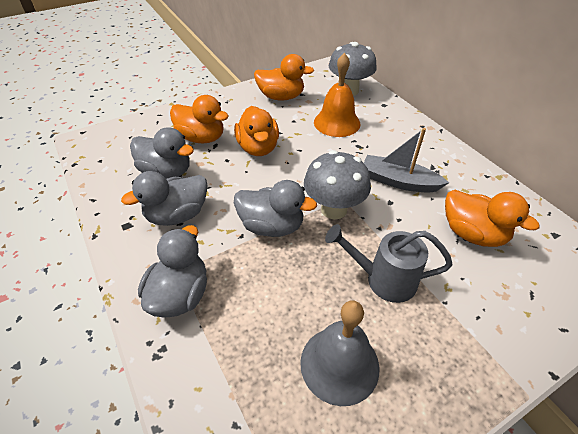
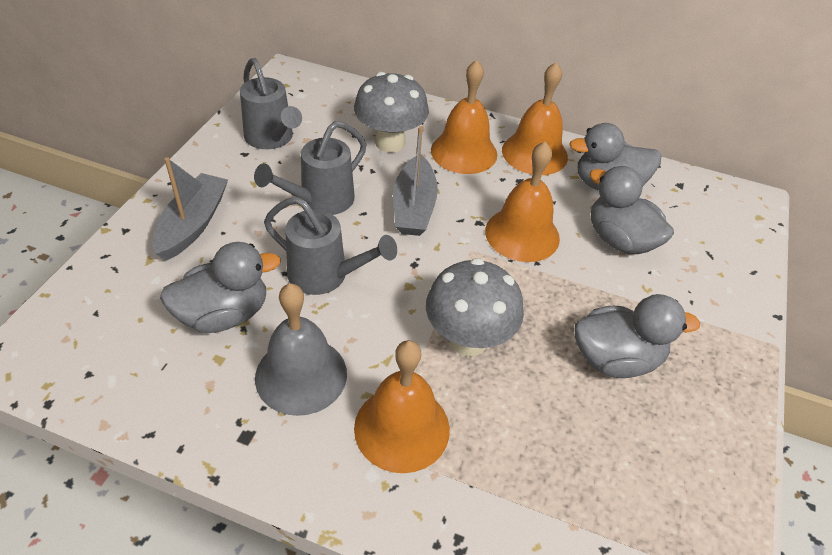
grey boat: [364,128,449,193] = 1 -> [152,157,228,261] [393,126,438,236] = 2
grey watering can: [325,224,453,303] = 1 -> [240,58,302,149] [254,121,367,215] [264,197,397,295] = 3
orange bell: [314,53,360,137] = 1 -> [354,340,450,473] [431,60,497,174] [485,141,560,262] [502,62,568,175] = 4
orange duck: [170,95,229,143] [234,106,279,156] [254,54,314,101] [445,190,540,247] = 4 -> none = 0

